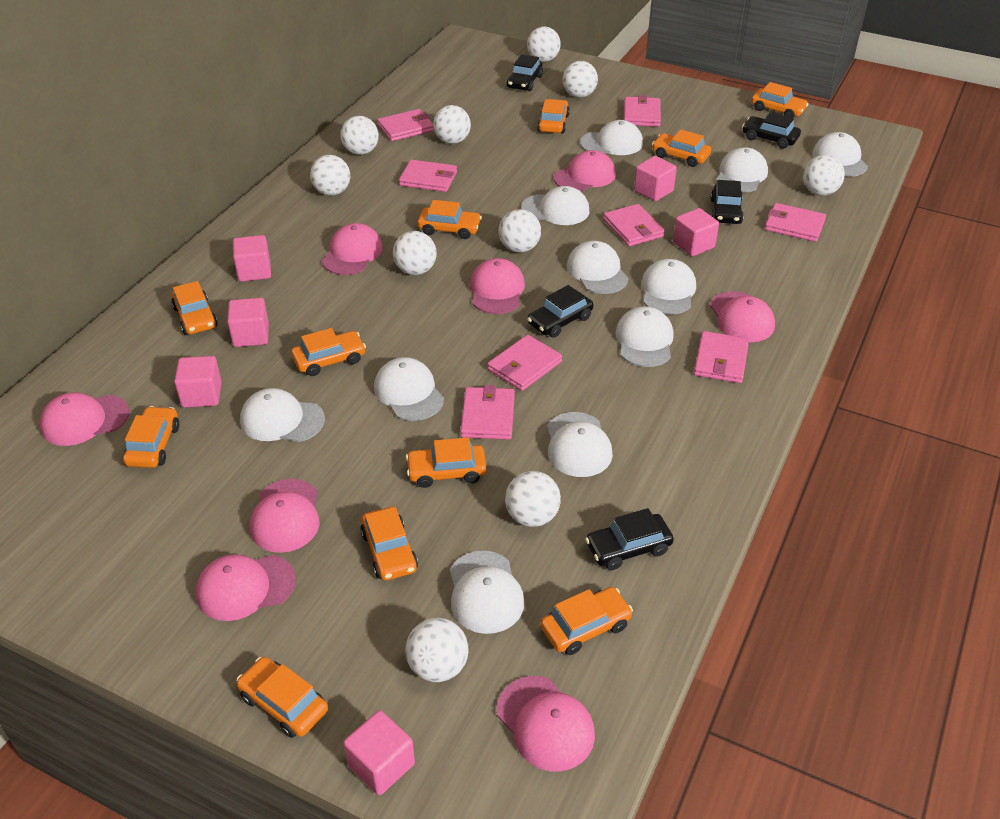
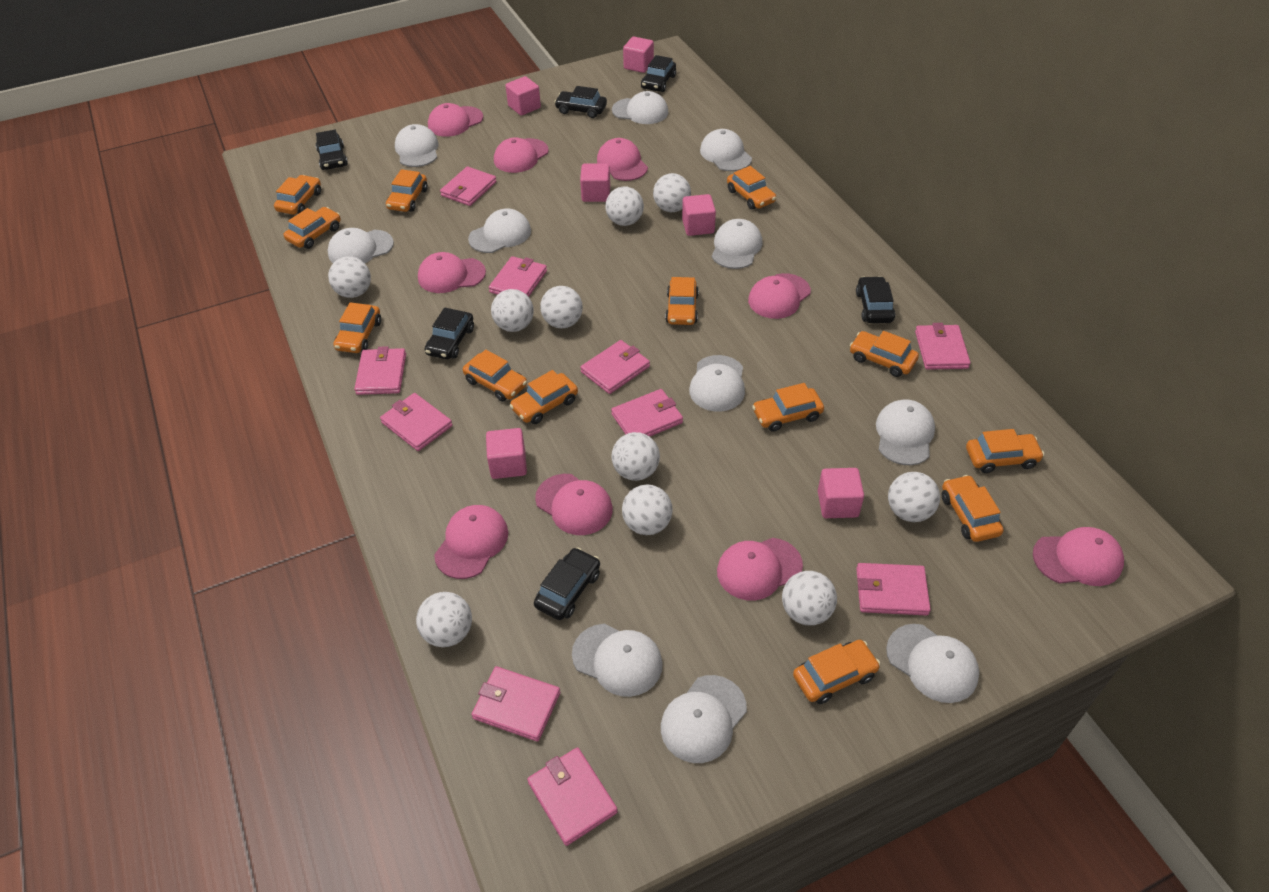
black car: [507,54,543,91] [527,285,594,338] [585,508,674,570] [711,180,744,224] [742,112,801,149] = 5 -> [315,130,348,170] [425,307,474,359] [534,548,600,620] [554,86,607,118] [641,55,676,92] [856,276,895,323] = 6
orange car: [123,406,179,468] [171,281,218,335] [236,657,328,738] [291,328,366,376] [360,507,418,581] [406,437,487,488] [418,200,482,239] [537,99,570,134] [540,587,633,655] [652,129,711,167] [751,82,808,118] = 11 -> [274,175,321,215] [284,207,341,249] [333,302,381,353] [386,169,428,212] [463,350,527,402] [510,370,578,424] [665,277,699,325] [727,166,776,210] [752,383,824,432] [793,640,880,704] [850,331,919,377] [941,475,1004,542] [966,429,1044,473] = 13
pink cap: [40,392,129,446] [196,555,296,621] [250,479,320,553] [322,223,383,275] [470,258,525,314] [497,676,595,771] [554,150,616,192] [710,291,775,342] = 8 -> [418,252,486,293] [428,103,483,137] [434,505,508,579] [494,137,549,173] [535,474,613,535] [597,138,648,181] [717,538,803,600] [748,273,811,319] [1033,527,1124,586] = 9
pink wallet: [378,109,434,141] [399,159,457,192] [460,385,515,440] [488,335,562,391] [603,204,665,246] [624,95,661,127] [694,331,749,383] [765,203,826,242] = 8 -> [354,346,406,395] [380,393,453,451] [440,166,497,206] [471,666,560,742] [489,256,547,297] [527,747,618,846] [580,340,650,394] [611,389,683,437] [856,563,931,616] [915,323,971,370] = 10

